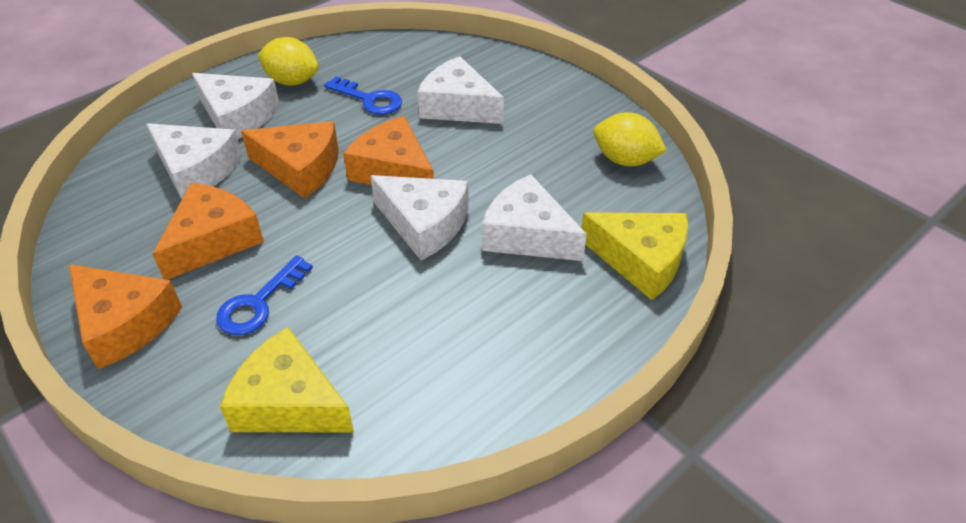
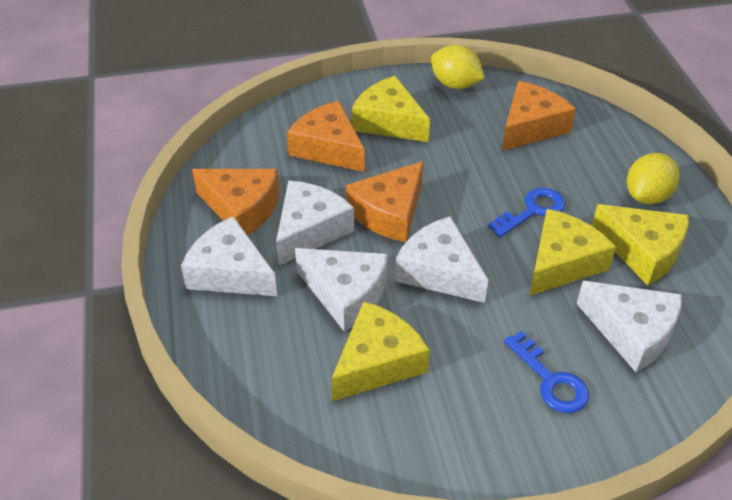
yellow cheese: [220,327,354,433] [582,212,688,300] = 2 -> [331,301,430,401] [352,76,430,142] [530,209,616,296] [592,204,689,285] = 4

